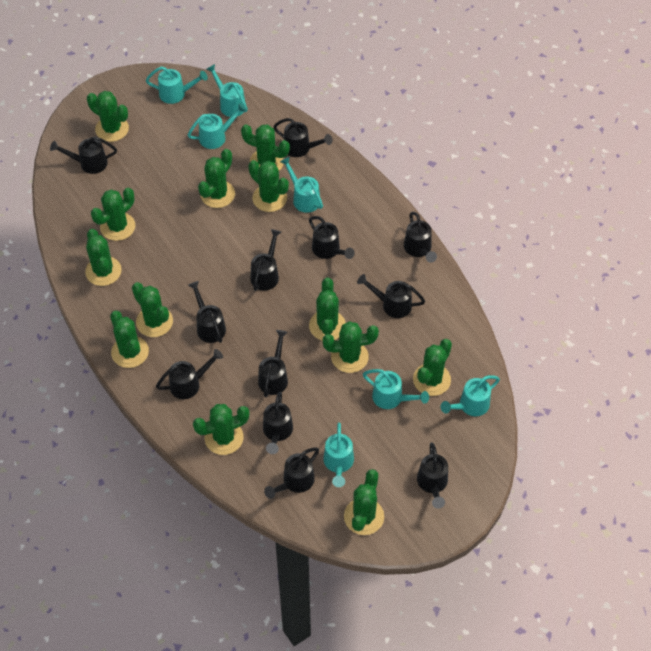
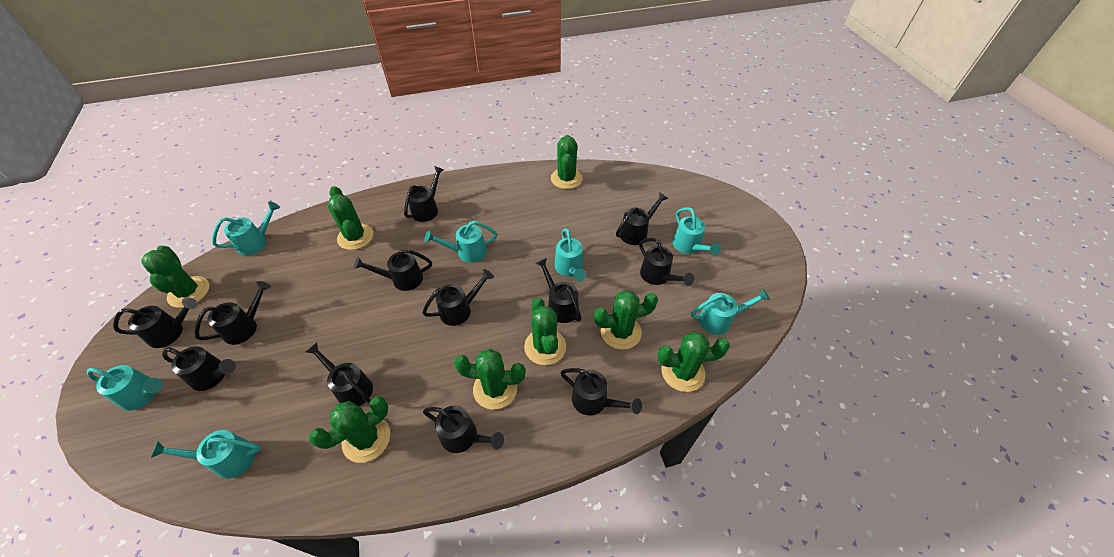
green cactus: [85,229,122,286] [87,91,129,142] [91,188,136,241] [110,311,149,368] [132,282,173,337] [193,404,249,455] [198,149,235,208] [241,124,290,171] [248,160,289,212] [309,277,346,341] [322,321,379,373] [344,469,384,535] [413,339,452,396] = 13 -> [141,245,210,308] [308,396,390,463] [328,186,373,250] [454,349,525,410] [524,297,566,365] [551,135,583,189] [594,290,658,350] [657,332,730,392] = 8

